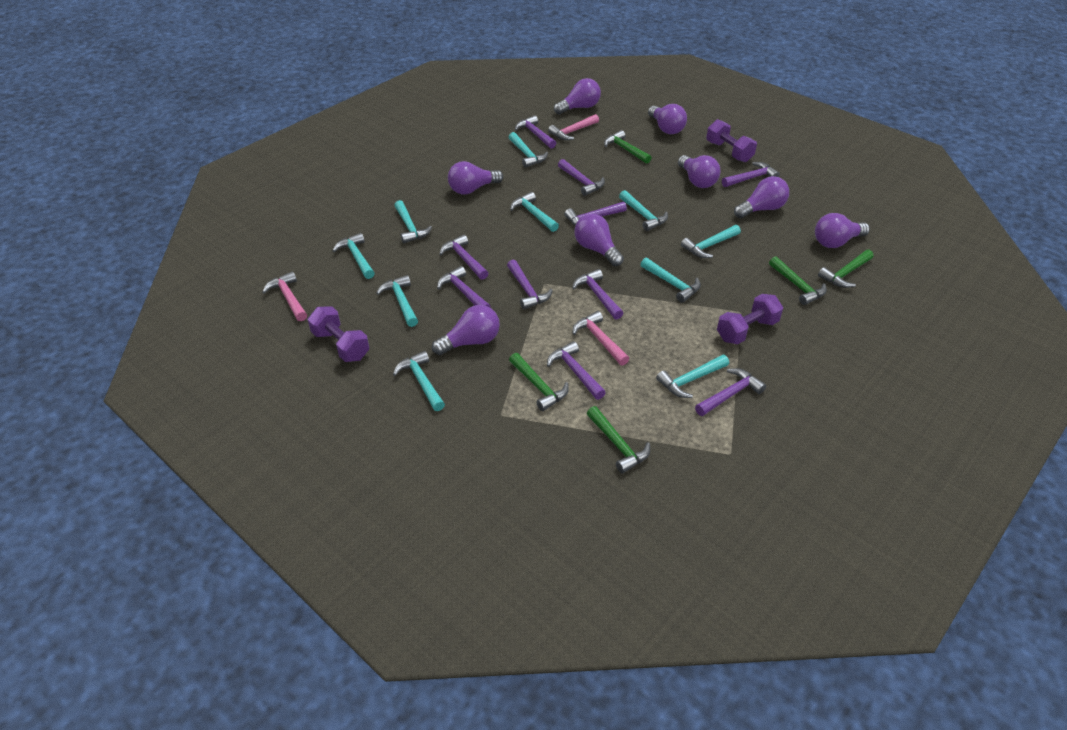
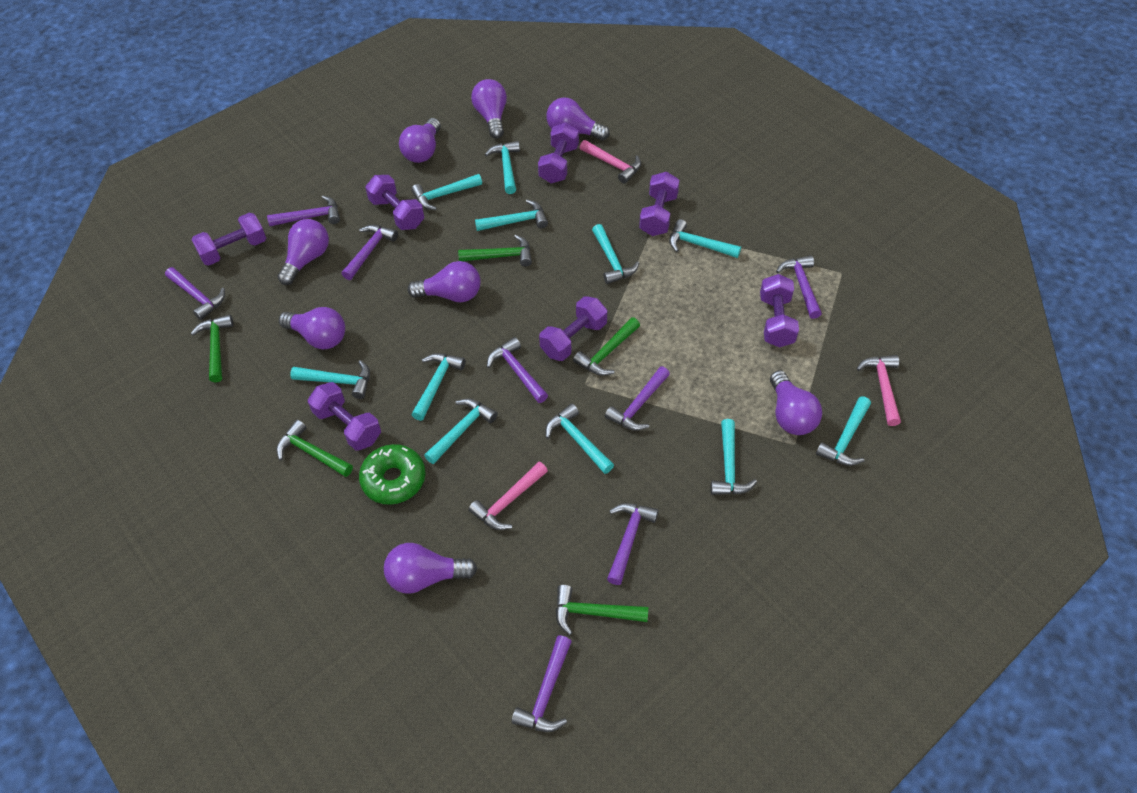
green donut: none = 0 -> [359,444,426,505] = 1
purple dumbbell: [308,306,369,362] [706,119,757,162] [717,294,783,344] = 3 -> [191,213,266,266] [308,382,381,451] [365,175,424,230] [538,122,579,183] [539,296,607,361] [639,172,679,236] [760,274,799,348] = 7
purple hammer: [437,266,491,307] [440,235,488,280] [507,260,553,309] [515,115,556,149] [547,341,606,400] [558,159,605,196] [564,202,627,226] [572,269,623,320] [695,368,766,416] [722,162,780,187] = 10 -> [165,267,225,320] [267,195,340,226] [341,225,398,280] [487,337,548,403] [511,635,572,732] [605,366,670,431] [607,503,659,585] [776,255,822,319] = 8
turquoise hammer: [333,233,375,279] [376,275,418,327] [393,351,445,411] [394,200,432,243] [509,132,548,168] [510,192,559,232] [619,190,668,231] [640,258,701,303] [656,355,729,398] [681,225,741,258] = 10 -> [290,360,370,399] [411,174,482,210] [411,353,466,421] [424,398,498,464] [475,199,548,231] [485,141,520,194] [545,404,614,474] [592,224,639,284] [669,219,741,258] [710,419,757,495] [816,397,871,466] = 11

